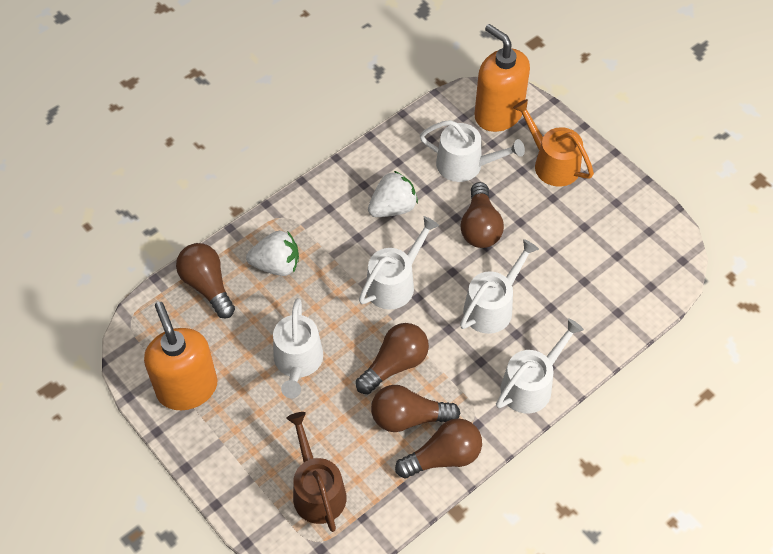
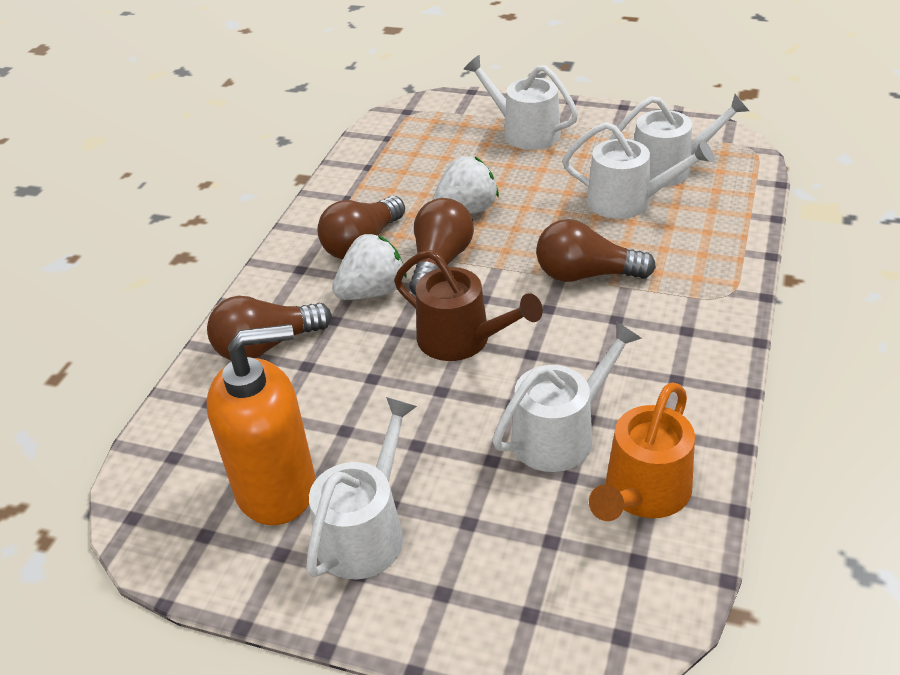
brown light bulb: [176,243,235,319] [356,323,429,394] [371,385,461,432] [395,418,482,478] [460,182,504,248] = 5 -> [207,296,332,360] [317,196,405,260] [409,198,474,296] [536,219,656,282] = 4
orange soap dispenser: [144,302,218,410] [474,24,530,132] = 2 -> [206,324,316,525] = 1

